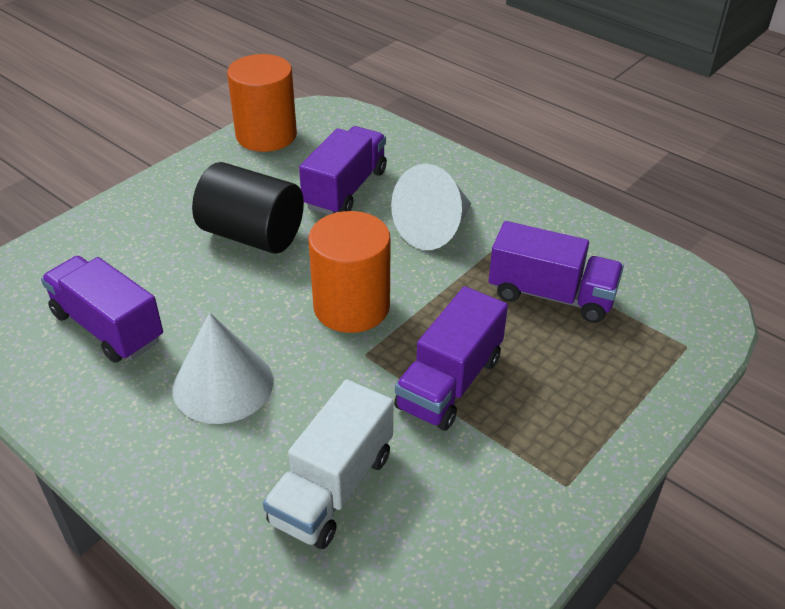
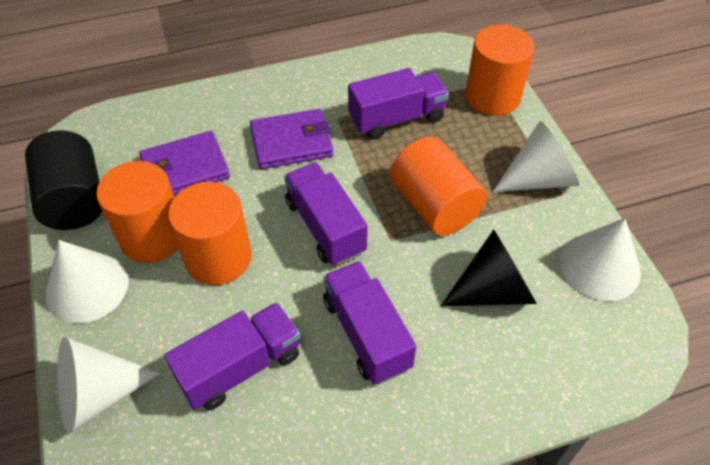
black cone: none = 0 -> [441,229,537,306] = 1
orange cylinder: [227,54,297,152] [308,211,391,333] = 2 -> [96,161,179,263] [168,182,252,285] [390,137,487,236] [465,25,535,116] = 4
purple wallet: none = 0 -> [139,131,230,195] [250,109,334,169] = 2
white cone: [173,313,273,424] [391,164,471,250] = 2 -> [45,240,129,324] [57,337,161,434] [493,121,579,192] [559,218,641,301] = 4
white truck: [263,380,394,549] = 1 -> none = 0

